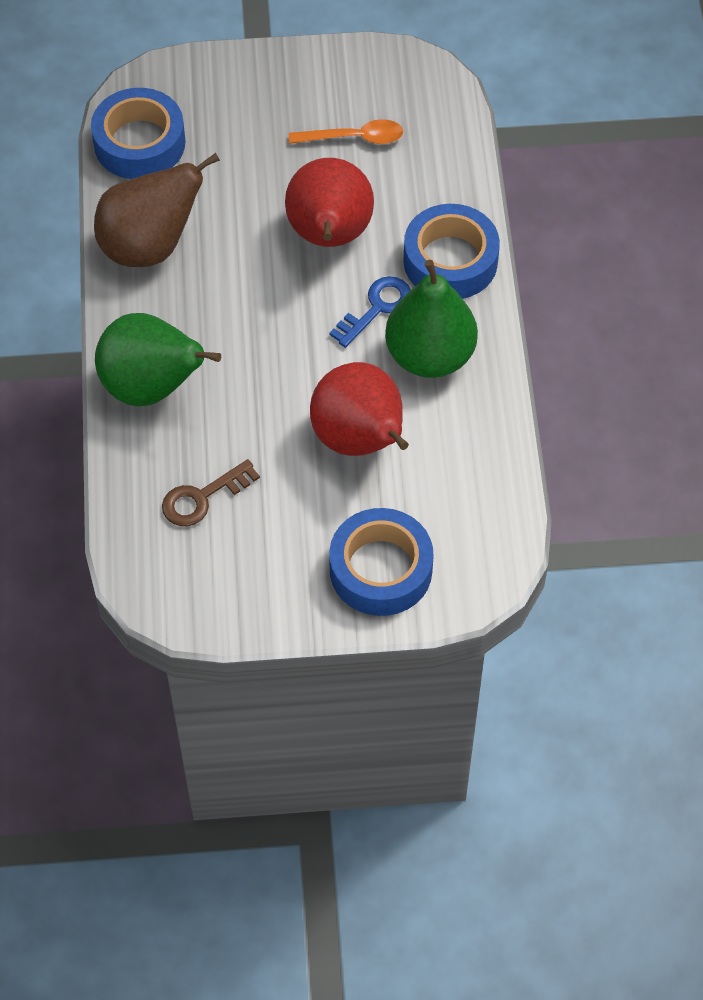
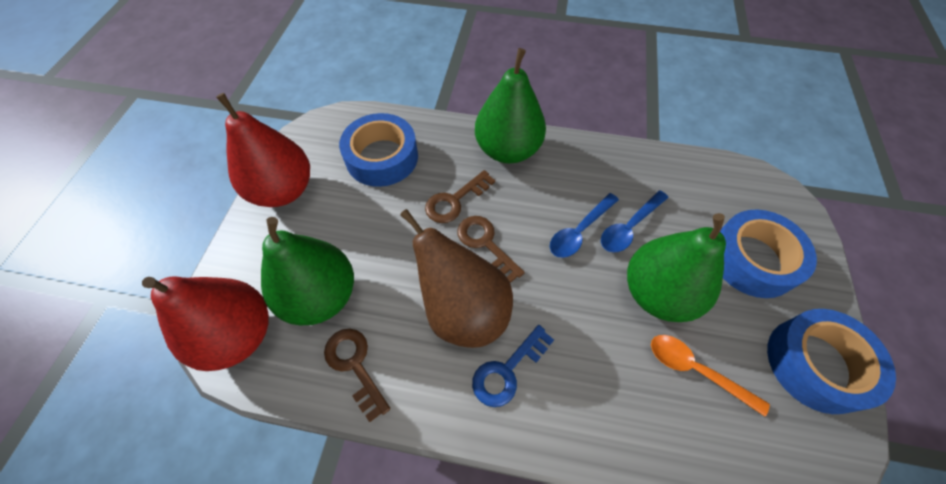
blue spoon: none = 0 -> [550,193,619,258] [601,191,668,252] = 2
brown key: [162,459,260,526] = 1 -> [324,329,390,422] [425,170,495,223] [457,216,525,283] = 3
green pear: [95,313,221,406] [385,260,478,378] = 2 -> [261,217,354,325] [475,48,546,164] [627,213,726,322] = 3

